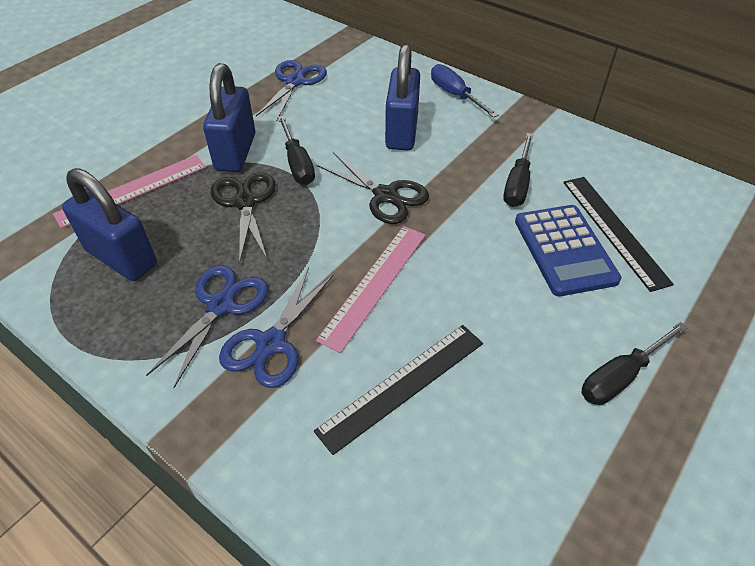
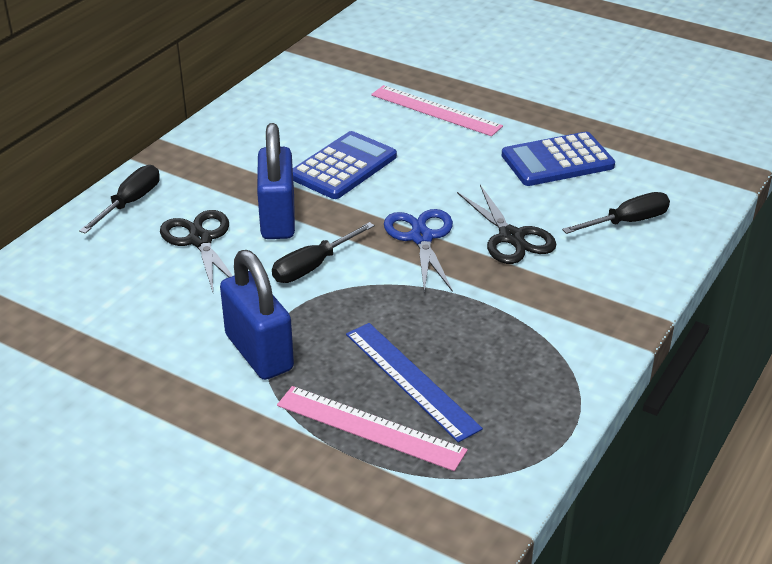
black ruler: [314,325,483,455] [563,177,674,292] = 2 -> none = 0
blue calculator: [515,205,622,296] = 1 -> [293,131,397,199] [502,132,615,186] = 2
blue padlock: [62,168,157,281] [203,63,255,172] [385,44,420,150] = 3 -> [220,250,294,380] [257,123,295,239] = 2
blue ruler: none = 0 -> [346,323,483,443] = 1
blue scissors: [146,265,268,388] [219,267,333,388] [256,60,327,122] = 3 -> [384,209,453,292] = 1
blue screwdriver: [431,64,498,118] = 1 -> none = 0

